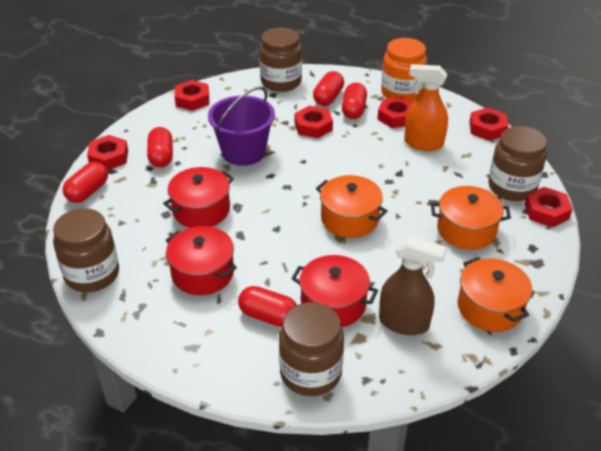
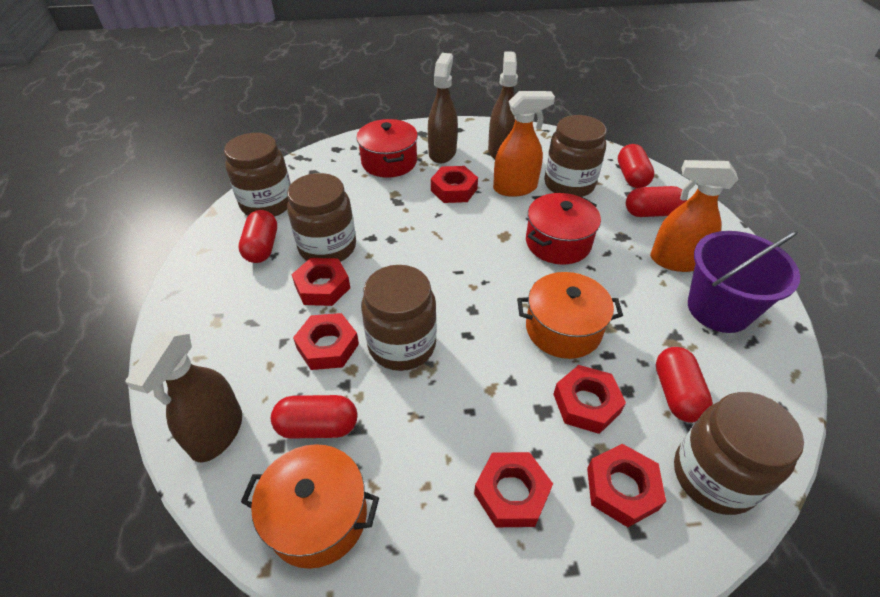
brown jar: [53,208,119,293] [259,28,302,92] [279,302,344,396] [488,126,547,201] = 4 -> [224,133,291,217] [287,173,356,262] [361,265,437,371] [544,115,607,197] [674,392,804,515] = 5
brown spray bottle: [379,236,446,335] = 1 -> [125,330,242,462] [428,53,458,163] [488,51,518,159] = 3
orange jar: [381,38,427,102] = 1 -> none = 0
orange pot: [316,175,388,238] [431,186,511,250] [458,257,532,332] = 3 -> [241,444,379,569] [517,272,623,359] = 2
orange spray bottle: [404,64,448,151] = 1 -> [493,91,555,197] [650,160,738,272] = 2
red pot: [163,167,234,228] [165,226,237,295] [291,255,378,327] = 3 -> [356,119,418,178] [526,193,601,265] = 2

